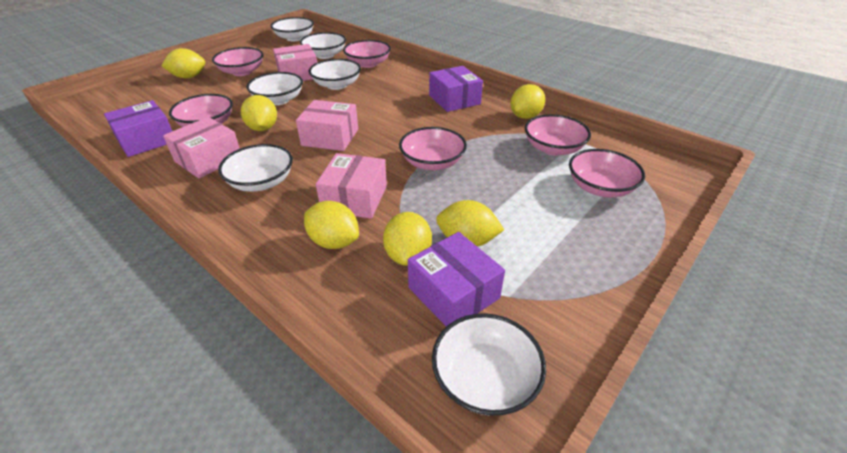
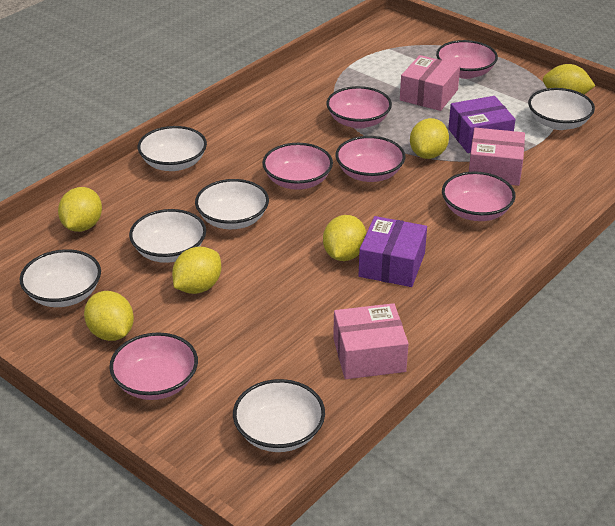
pink box: [163,117,240,178] [273,44,317,81] [296,100,358,151] [316,153,387,219] = 4 -> [333,303,409,379] [400,55,460,111] [469,128,525,186] = 3
purple box: [104,100,172,157] [408,232,505,327] [429,66,483,112] = 3 -> [359,216,427,287] [448,96,515,153] = 2

